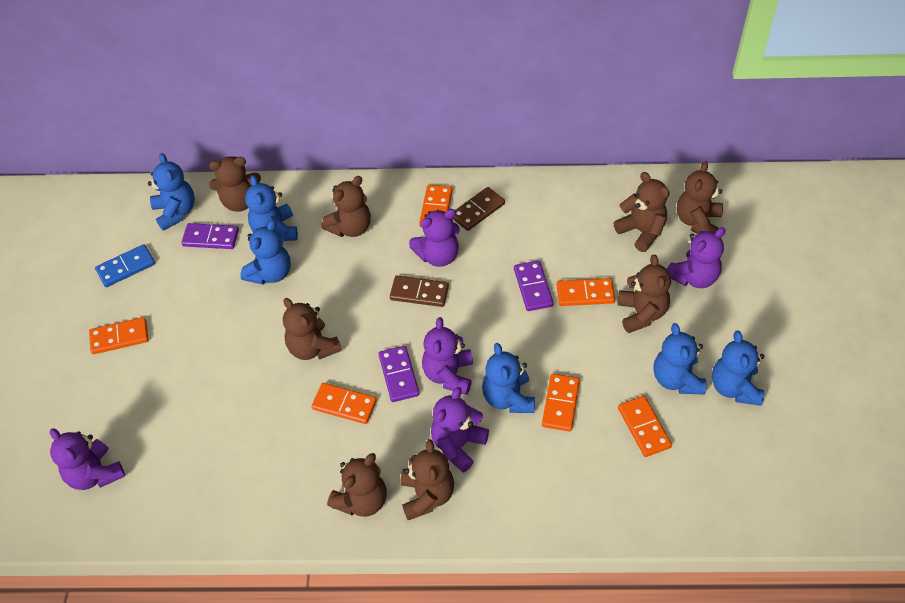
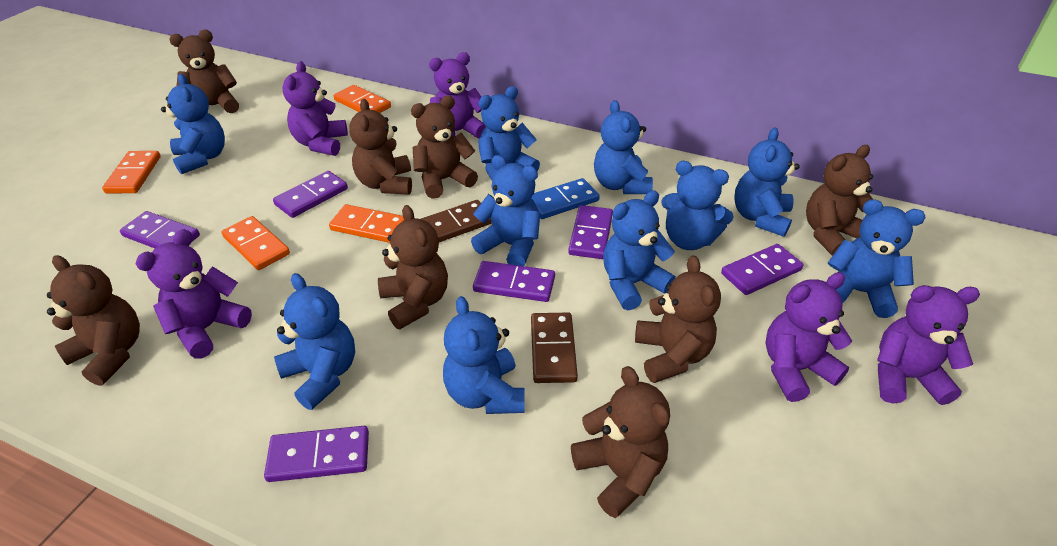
blue teddy bear: [148,153,195,231] [240,220,291,285] [245,175,298,241] [482,343,535,413] [654,323,706,395] [712,331,764,406] = 6 -> [161,74,225,174] [274,273,355,410] [443,296,525,414] [471,155,540,266] [478,86,540,180] [594,100,653,194] [603,191,676,310] [661,161,734,250] [734,127,800,237] [828,199,925,318] = 10
orange domino: [89,317,149,354] [311,383,377,424] [419,185,452,227] [542,374,580,432] [557,278,615,306] [618,396,672,457] = 6 -> [102,151,161,194] [221,216,290,270] [329,204,404,243] [334,85,391,113] = 4
purple domino: [181,223,239,249] [378,346,420,402] [514,261,554,311] = 3 -> [120,211,200,248] [264,426,369,482] [273,171,348,218] [473,261,555,302] [568,205,613,259] [721,244,803,295] = 6

